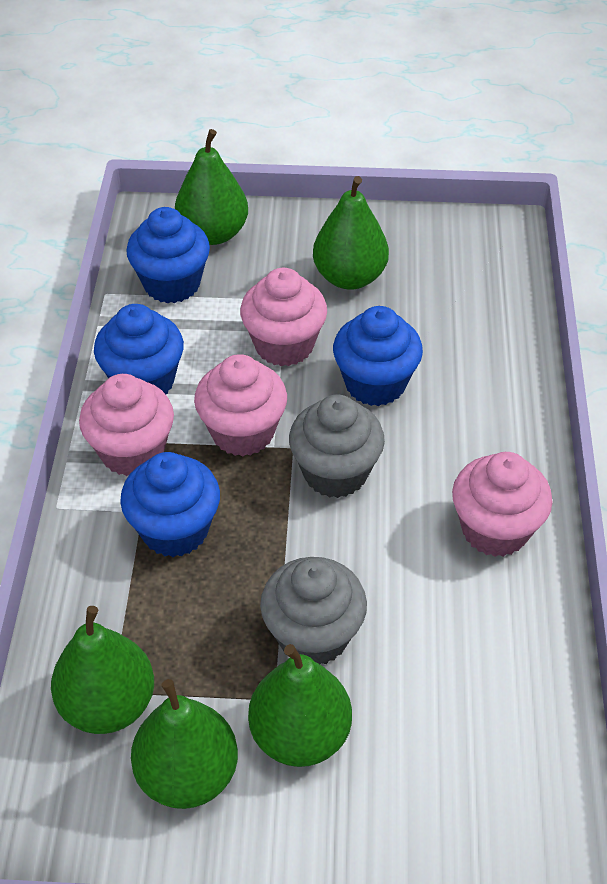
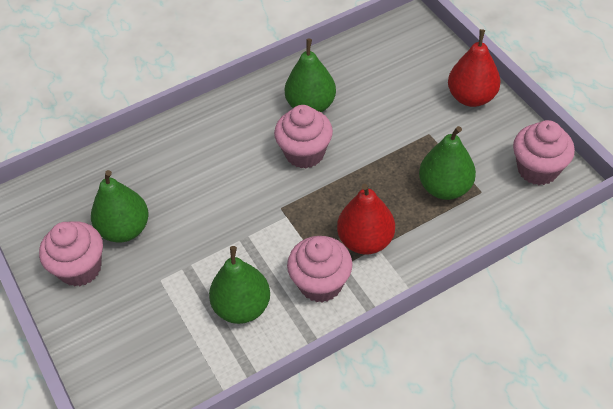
blue cupcake: [94,304,184,394] [120,452,220,557] [126,207,210,303] [333,306,423,406] = 4 -> none = 0
green pear: [51,606,154,734] [131,679,238,809] [175,129,248,245] [248,644,352,767] [313,176,389,289] = 5 -> [91,170,149,243] [209,246,270,324] [285,39,336,112] [419,126,476,200] = 4
grey cupcake: [260,557,367,664] [289,395,385,498] = 2 -> none = 0
red pear: none = 0 -> [337,184,395,255] [448,29,501,107] = 2

